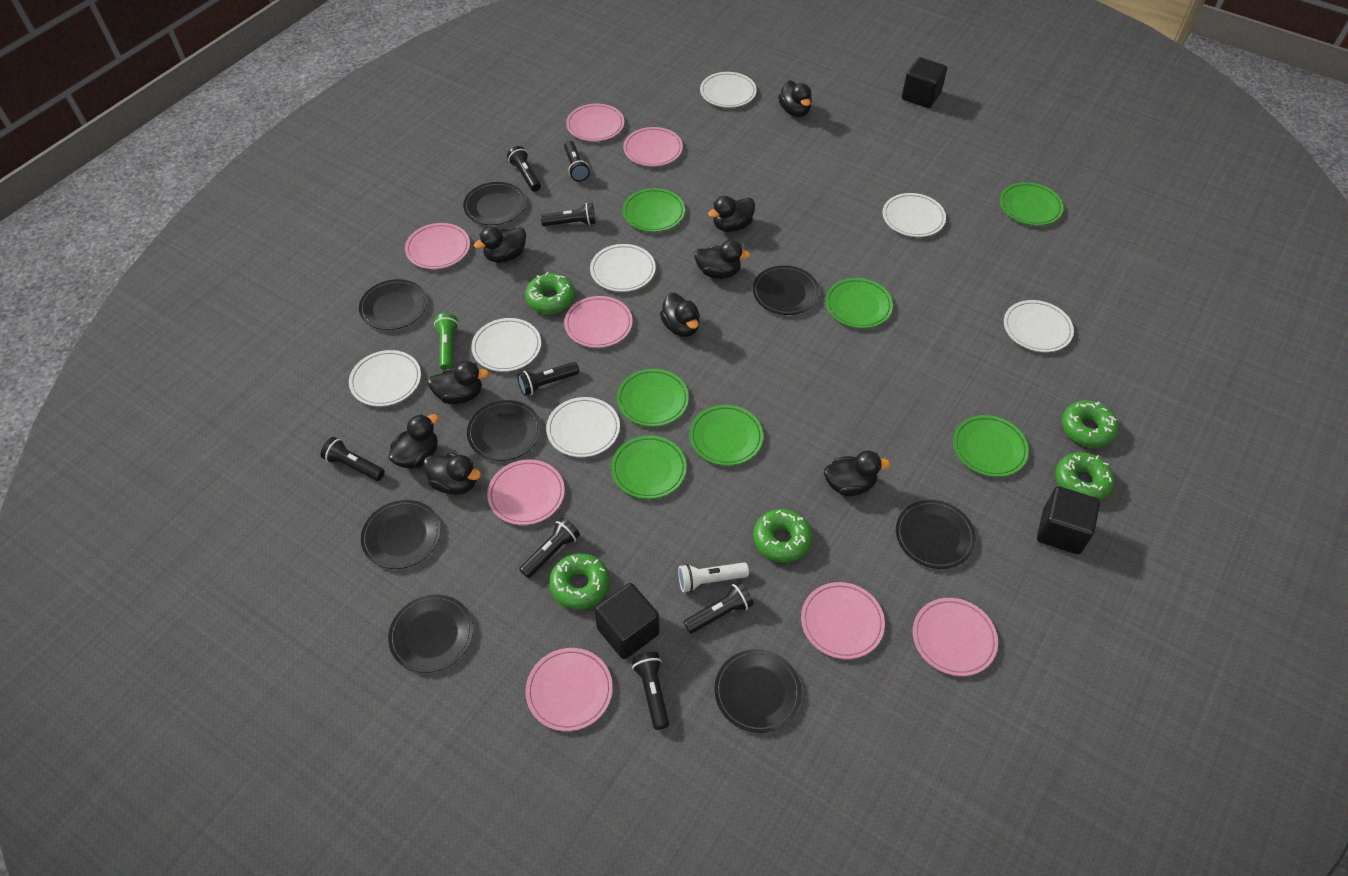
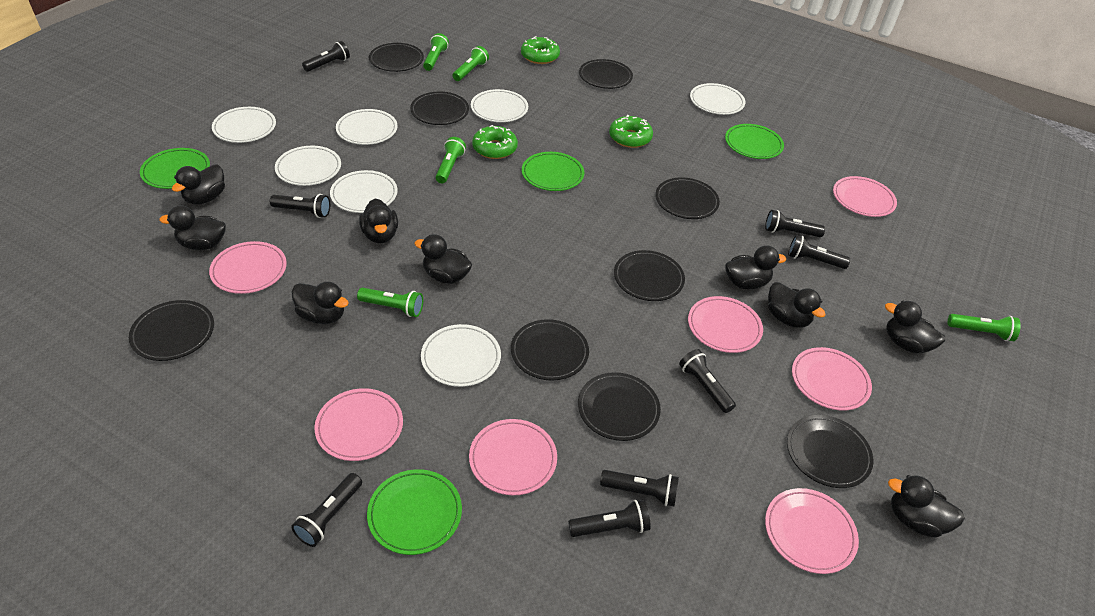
black cube: [594,583,660,659] [902,57,947,108] [1037,486,1100,555] = 3 -> none = 0
black plate: [359,279,427,330] [361,500,441,569] [388,595,473,673] [463,182,526,225] [467,400,541,461] [715,649,802,733] [753,265,820,315] [896,500,976,569] = 8 -> [129,300,214,361] [369,43,424,72] [410,92,469,125] [511,319,589,380] [578,372,661,441] [579,59,633,89] [614,250,685,301] [655,177,720,219] [787,415,873,488] = 9
green donut: [525,272,575,314] [549,553,610,610] [753,509,812,563] [1055,452,1114,501] [1062,400,1119,448] = 5 -> [472,125,518,159] [521,36,560,64] [609,115,653,148] = 3
green flashlight: [434,313,459,370] = 1 -> [357,288,423,317] [423,33,449,71] [435,137,466,183] [453,46,489,81] [948,314,1021,341] = 5
green plate: [611,435,687,499] [617,369,689,427] [623,188,685,232] [689,405,763,466] [825,278,893,328] [953,415,1029,477] [1000,182,1063,226] = 7 -> [140,148,210,189] [367,469,462,555] [522,152,584,191] [725,124,784,159] = 4
pink plate: [405,223,470,269] [487,460,565,525] [525,648,613,731] [564,296,633,348] [566,103,624,141] [623,127,683,166] [801,582,885,659] [913,598,998,676] = 8 -> [209,241,287,294] [314,388,403,461] [469,419,557,495] [688,296,763,353] [765,488,859,574] [792,347,872,410] [833,176,897,217] = 7
white flashlight: [678,562,749,593] = 1 -> none = 0

